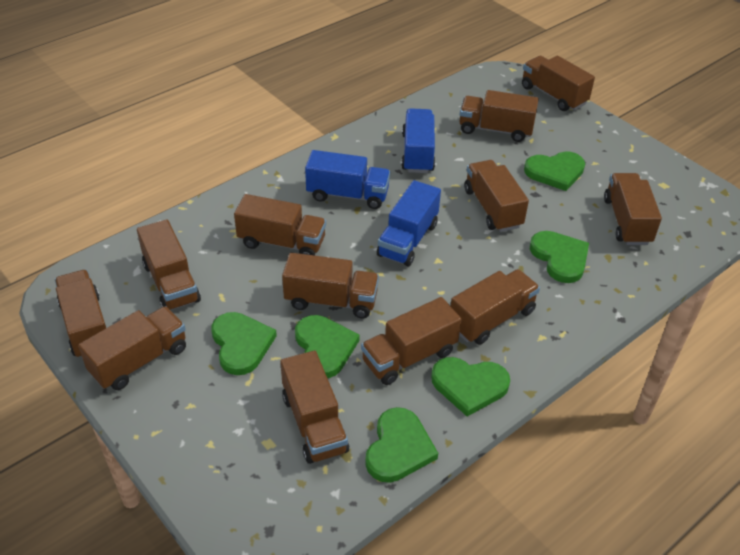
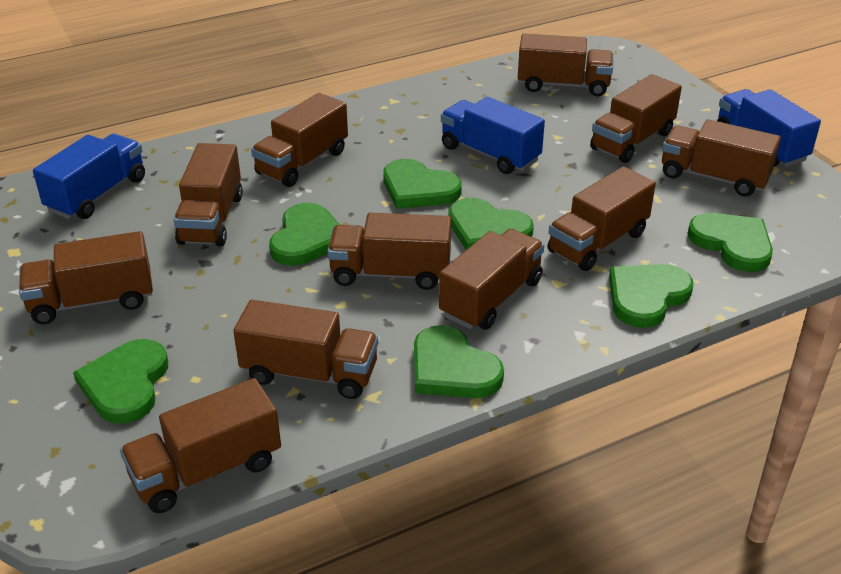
brown truck: [55,270,106,359] [78,306,186,390] [137,219,201,309] [234,194,326,256] [280,351,349,464] [282,253,379,318] [361,297,462,385] [451,269,540,345] [459,90,539,142] [464,160,529,232] [522,56,595,111] [604,173,662,245] = 12 -> [19,231,153,324] [120,378,281,513] [174,143,243,247] [233,300,378,399] [251,93,348,187] [327,213,451,290] [439,229,544,330] [518,33,613,96] [547,166,656,271] [590,74,682,163] [662,119,781,197] = 11
green heart: [211,312,277,375] [295,315,360,378] [365,407,438,483] [431,357,510,416] [524,152,585,191] [530,231,589,283] = 6 -> [73,339,168,424] [269,203,340,265] [383,159,462,209] [414,325,504,398] [448,198,534,250] [609,264,693,328] [687,213,773,272] = 7

